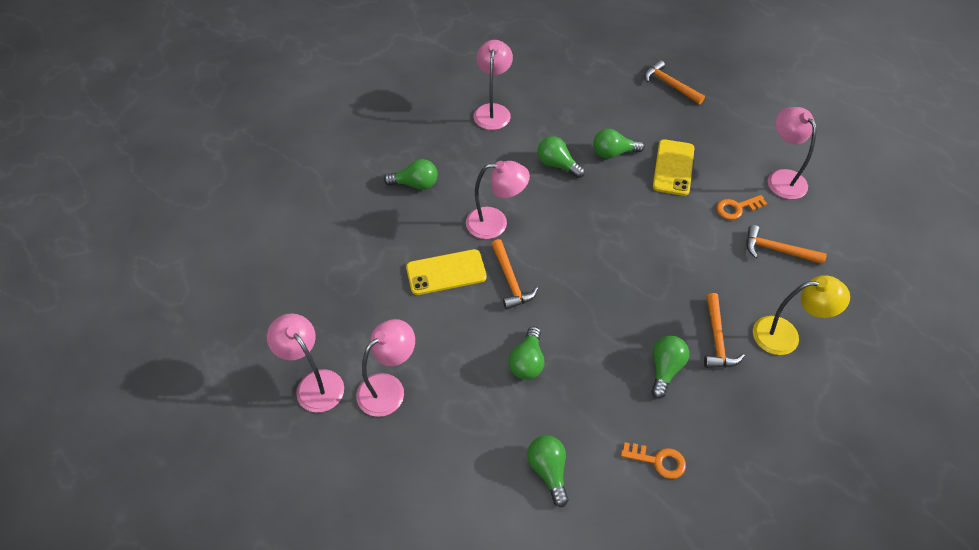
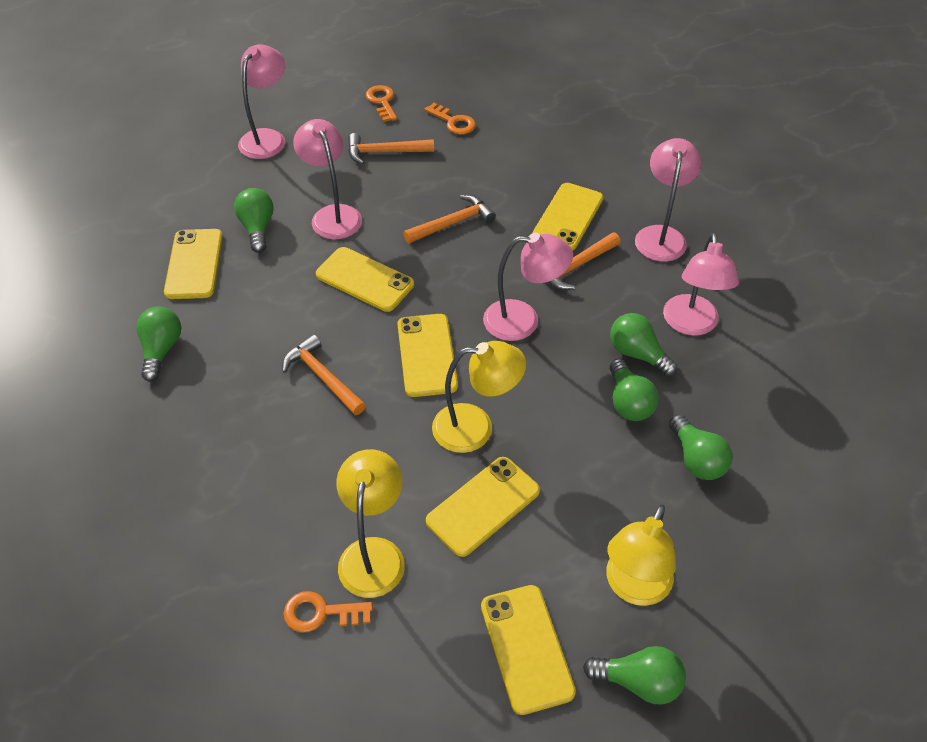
orange key: [621,442,686,479] [716,195,767,220] = 2 -> [284,591,373,633] [366,85,397,122] [424,103,476,134] = 3
yellow lamp: [753,275,850,355] = 1 -> [336,449,404,598] [432,341,526,453] [606,504,676,606] = 3
yellow phone: [406,249,486,295] [653,139,694,196] = 2 -> [164,229,223,299] [316,247,414,312] [398,314,458,397] [426,457,540,557] [481,585,576,715] [533,183,603,250] = 6

